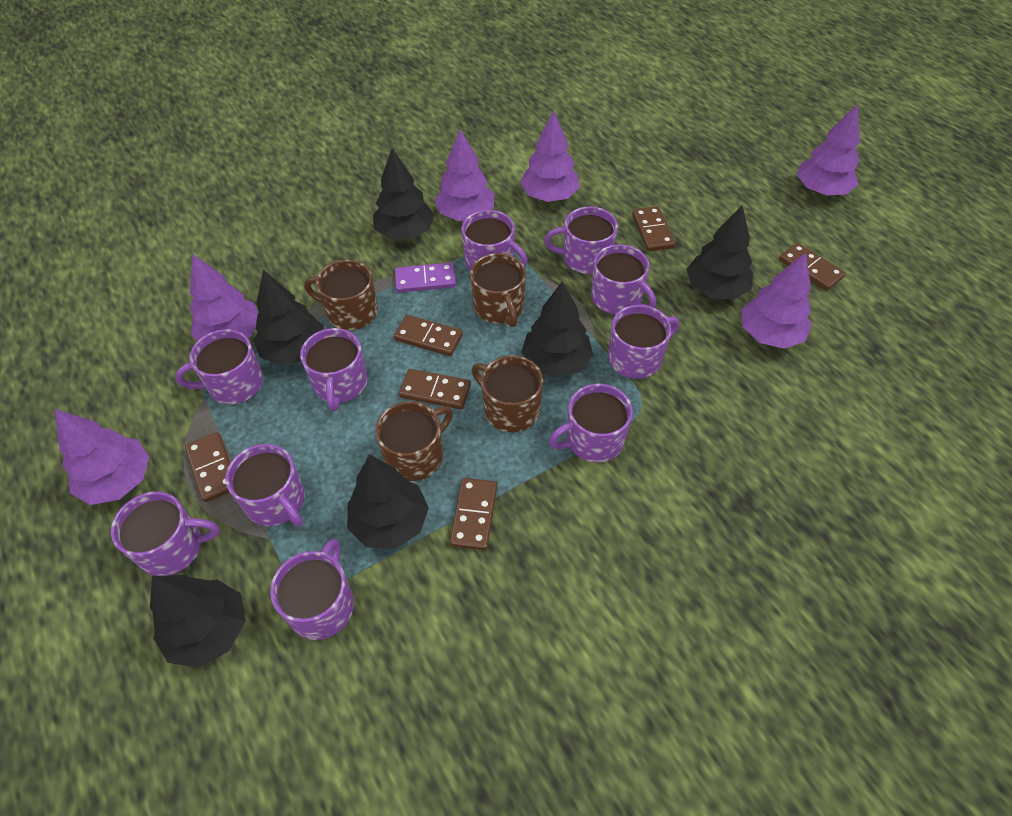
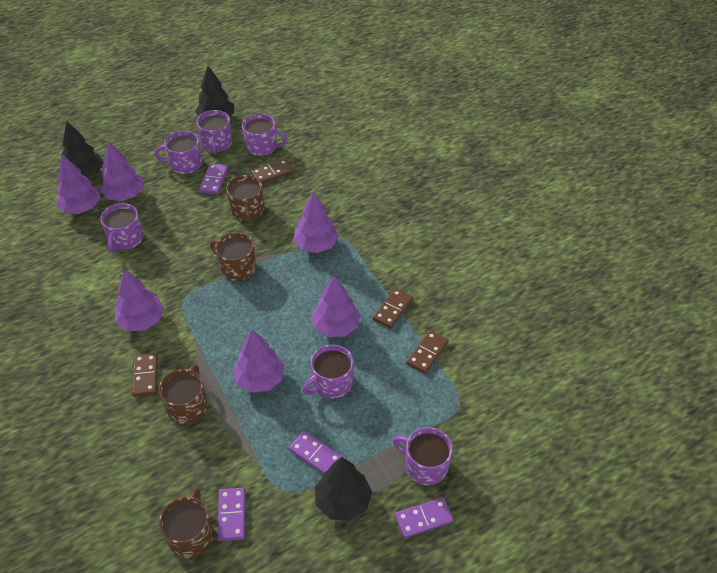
black tree: [150,575,246,668] [253,270,324,365] [347,455,429,549] [373,148,434,239] [521,282,593,378] [686,205,753,299] = 6 -> [61,121,104,178] [195,66,234,117] [315,457,372,521] = 3
brown domino: [185,432,230,502] [394,315,463,356] [399,369,471,409] [450,478,497,551] [632,206,675,251] [779,243,846,291] = 6 -> [132,353,158,397] [251,159,293,183] [373,288,413,329] [406,330,449,374] = 4
purple domino: [395,262,456,293] = 1 -> [199,164,228,194] [217,488,246,541] [289,431,342,474] [395,497,454,538] = 4
purple mug: [111,492,220,576] [175,329,263,404] [226,444,305,527] [270,539,354,640] [300,328,368,412] [462,210,527,271] [544,207,618,274] [548,384,633,463] [591,244,656,314] [608,305,679,379] = 10 -> [100,203,143,253] [154,131,202,174] [196,110,232,154] [242,114,287,156] [303,345,354,398] [393,427,453,485] = 6

